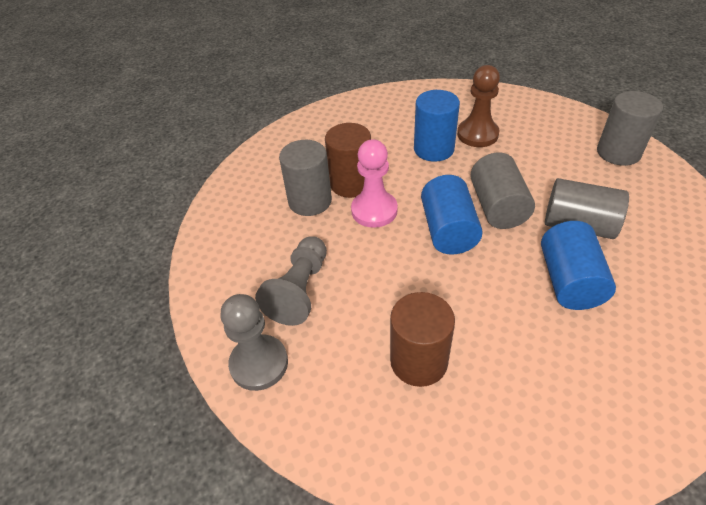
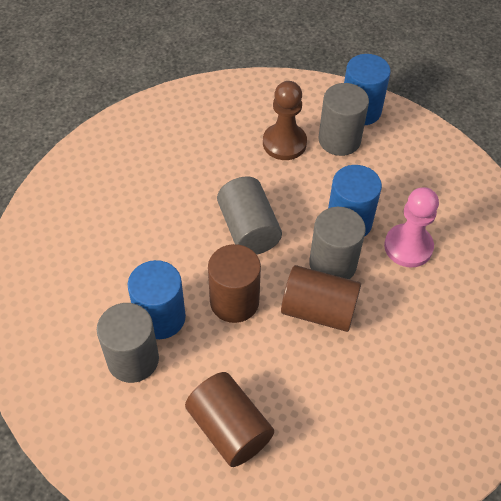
brown cylinder: [325,123,371,198] [390,292,455,387] = 2 -> [185,372,274,467] [208,244,261,323] [281,265,361,332] = 3
grey pawn: [220,294,288,391] [255,237,327,326] = 2 -> none = 0

